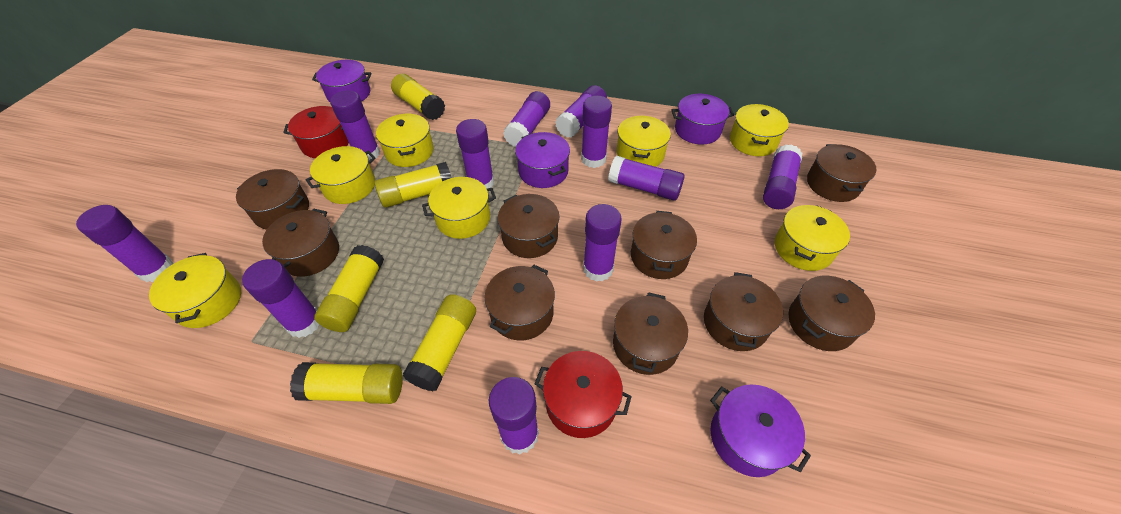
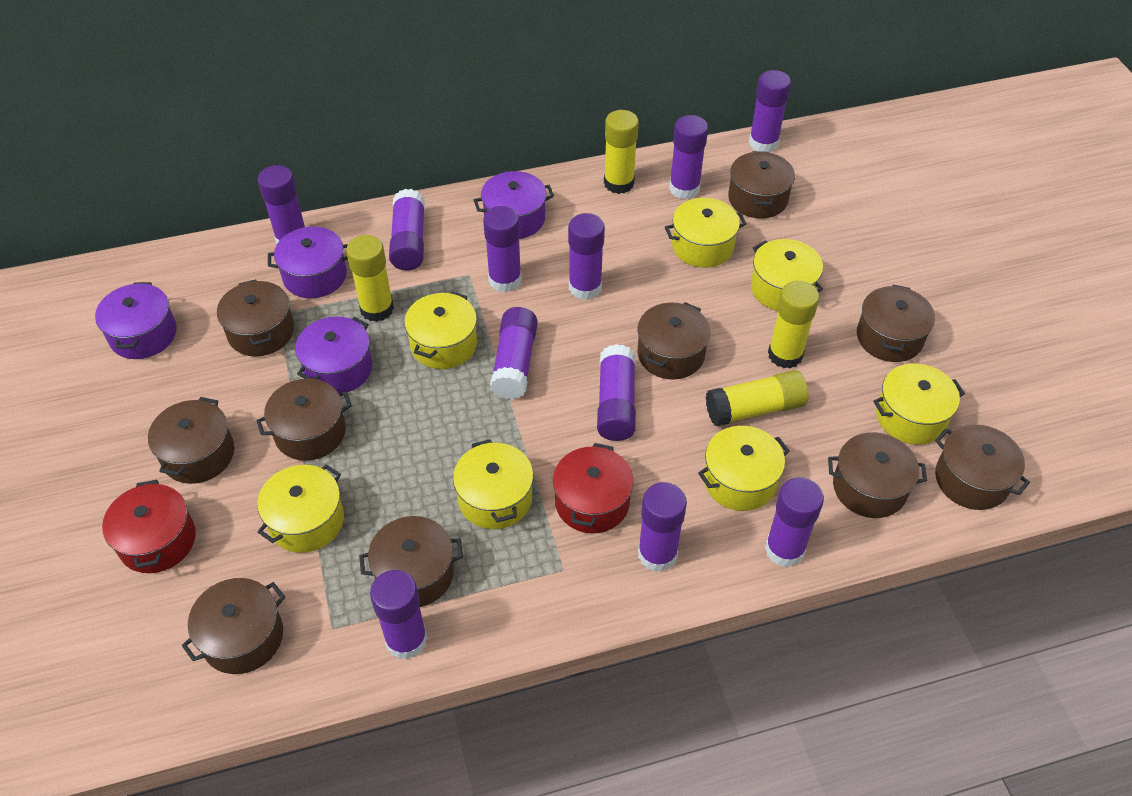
brown pot: [236,169,309,230] [262,208,339,277] [485,265,555,340] [498,194,560,258] [613,292,688,375] [631,211,697,279] [704,272,783,351] [789,276,875,351] [807,144,876,202] = 9 -> [148,397,234,484] [182,578,285,674] [217,279,294,356] [256,378,352,461] [359,516,463,607] [638,302,710,379] [728,151,795,219] [828,432,927,518] [857,285,935,362] [935,425,1030,510] = 10
yellow glue stick: [290,362,403,404] [314,245,384,332] [375,162,452,208] [391,74,445,120] [403,294,476,391] = 5 -> [346,235,394,322] [604,110,639,194] [706,370,808,426] [768,281,819,369] = 4

